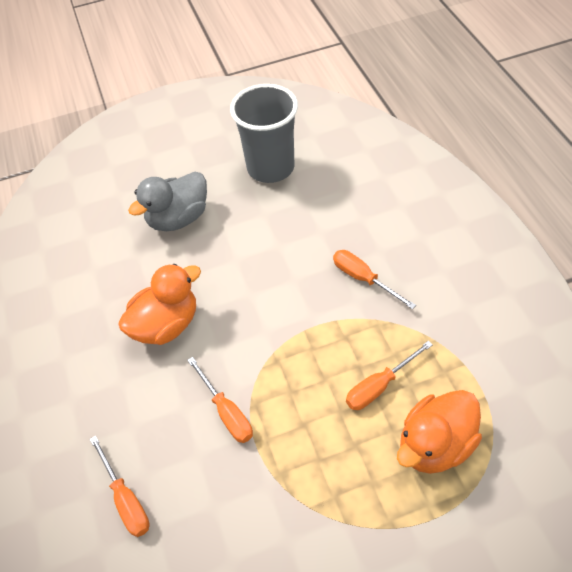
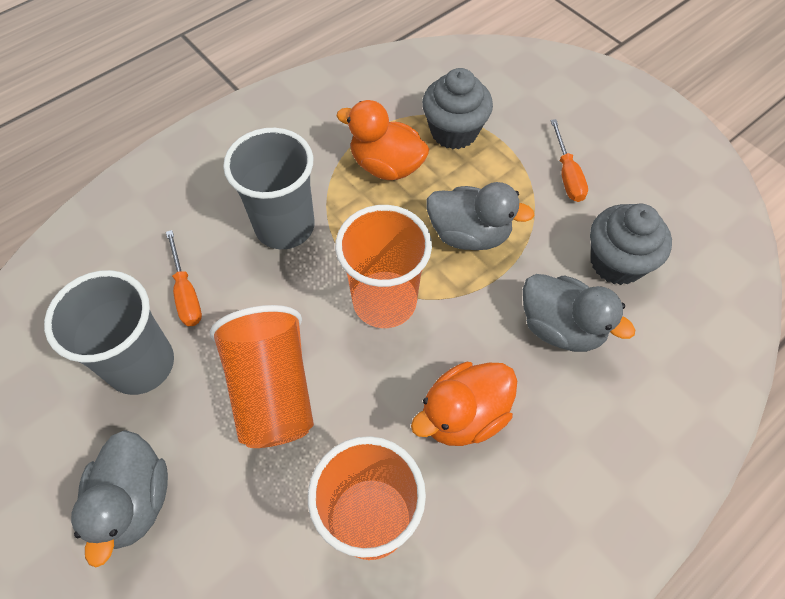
grey cup: [230,84,298,183] = 1 -> [44,270,174,395] [223,128,315,249] = 2
grey cupcake: none = 0 -> [422,68,493,149] [590,204,672,285] = 2
grey duck: [128,172,207,231] = 1 -> [71,430,168,567] [427,182,535,250] [523,274,635,352] = 3
orange cup: none = 0 -> [210,305,314,448] [308,436,426,560] [335,205,432,328] = 3
orange screwdriver: [90,436,150,537] [187,357,253,443] [333,250,416,309] [346,341,433,410] = 4 -> [166,230,202,326] [550,119,588,202] = 2

